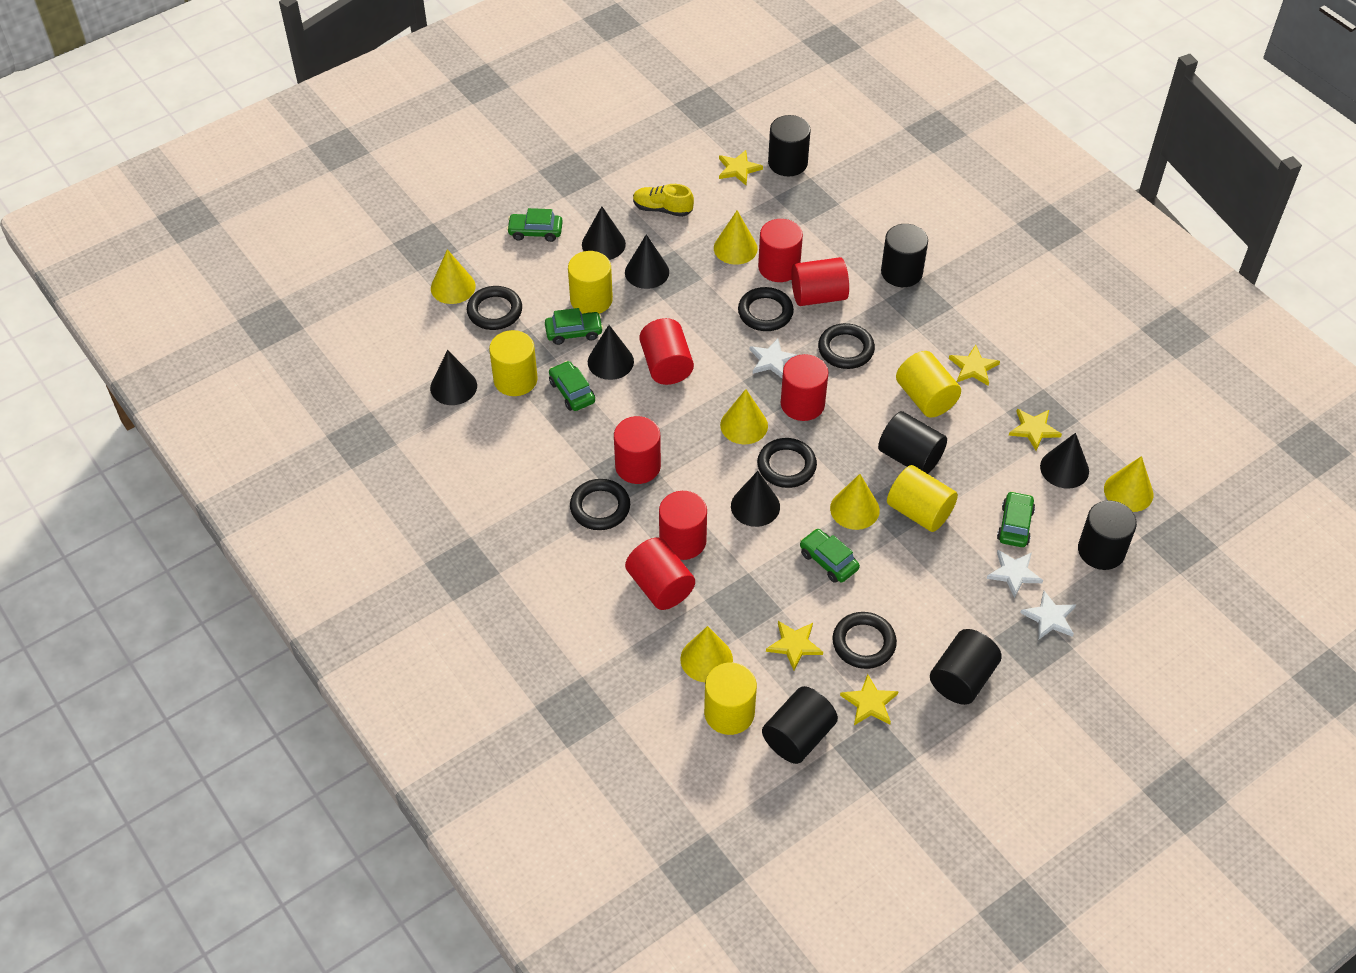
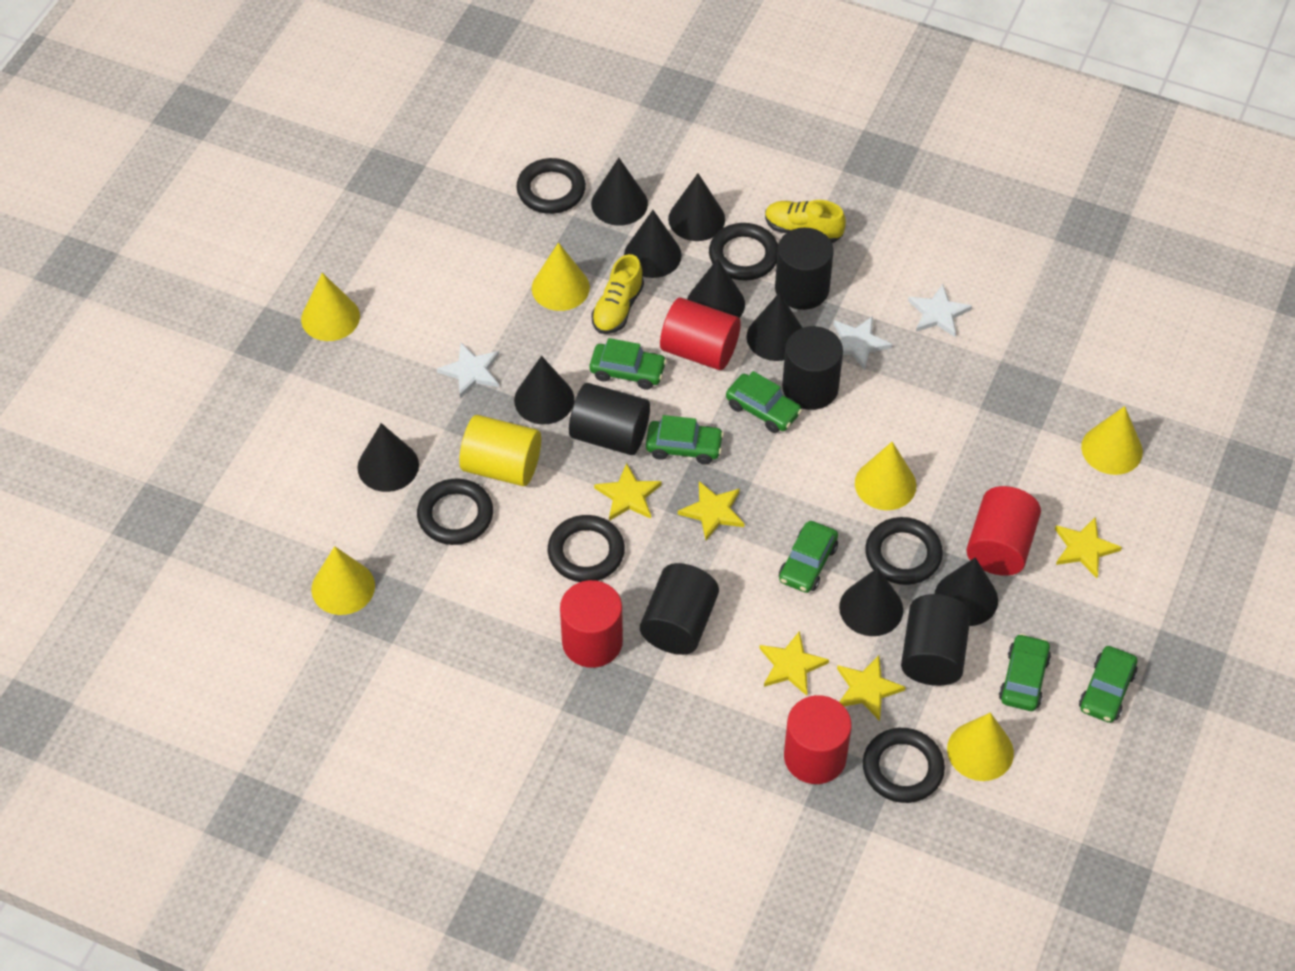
black cone: [430,350,477,405] [582,206,626,260] [588,325,634,380] [625,234,669,289] [731,471,780,527] [1040,433,1089,489] = 6 -> [357,423,419,492] [514,356,574,425] [591,158,648,226] [624,210,682,278] [668,173,725,241] [687,259,745,318] [746,292,802,361] [839,568,903,636] [935,557,998,626] = 9
black cylinder: [762,686,838,764] [768,115,811,176] [878,411,947,474] [881,224,928,287] [930,629,1002,705] [1078,500,1137,570] = 6 -> [569,383,650,455] [640,563,719,655] [775,228,834,310] [782,326,843,410] [901,594,971,686] = 5
green car: [507,208,563,242] [545,308,603,345] [549,361,595,411] [800,529,860,583] [997,491,1035,547] = 5 -> [590,338,667,390] [646,415,724,465] [726,371,802,433] [779,521,838,593] [999,634,1051,711] [1079,646,1138,723] = 6
red cylinder: [614,416,661,484] [625,537,695,610] [639,318,694,385] [659,491,707,560] [758,219,803,282] [781,354,828,421] [791,257,849,306] = 7 -> [560,580,623,668] [660,298,741,370] [784,695,852,784] [966,486,1041,576] = 4
yellow cylinder: [489,330,538,396] [568,251,613,314] [704,662,757,735] [887,465,958,532] [896,351,961,418] = 5 -> [459,415,541,486] = 1
yellow shoe: [633,184,694,217] = 1 -> [591,254,644,334] [765,200,846,243] = 2

